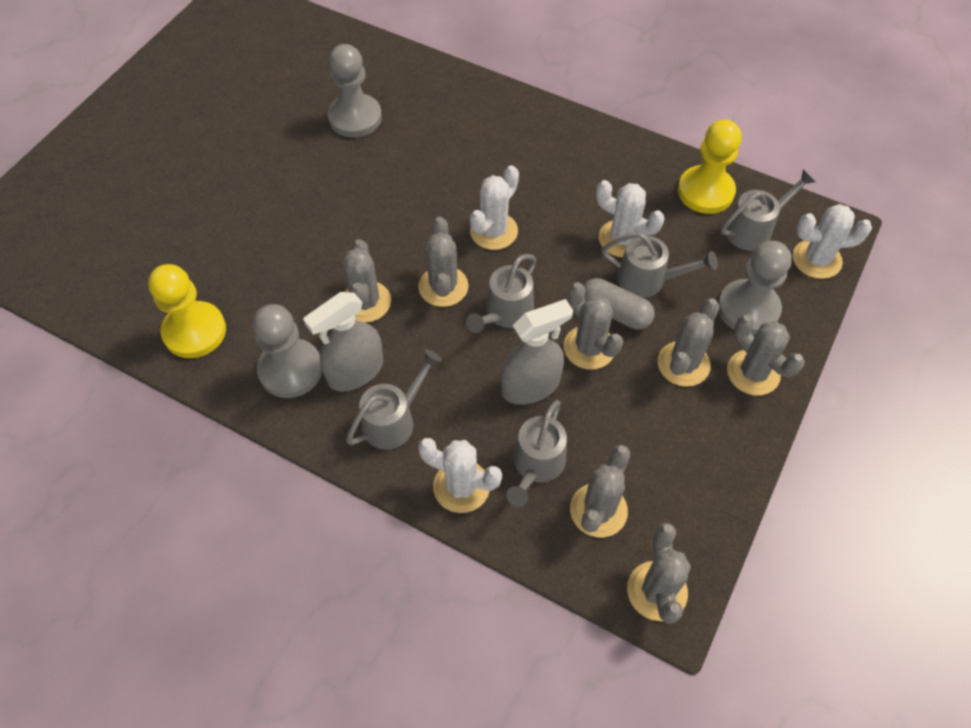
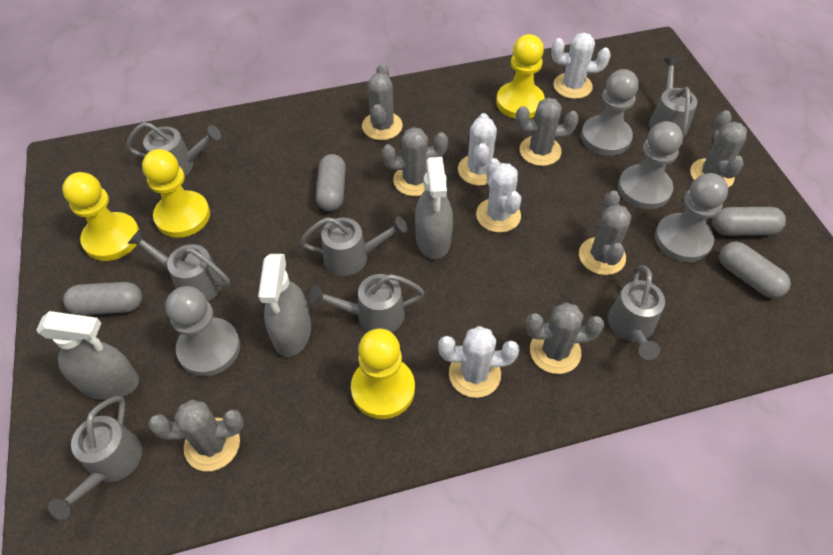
grey capsule: [584,278,655,330] = 1 -> [63,282,142,315] [316,154,346,211] [713,207,786,236] [719,241,791,298] = 4
grey pawn: [252,304,322,398] [328,44,382,137] [718,241,792,335] = 3 -> [165,286,240,376] [581,69,639,156] [618,121,683,209] [655,173,728,262] = 4
grey spray bottle: [303,292,384,392] [501,299,573,405] = 2 -> [36,311,139,400] [258,254,311,357] [415,157,453,259] = 3
grey watering can: [346,349,442,450] [466,254,536,333] [506,400,567,507] [601,232,718,298] [721,170,815,251] = 5 -> [48,396,142,520] [126,122,221,176] [127,230,230,301] [300,216,408,276] [309,274,425,332] [608,265,665,360] [649,58,697,137] = 7
yellow pawn: [148,264,226,358] [678,119,742,214] = 2 -> [62,172,140,261] [142,149,210,238] [351,329,415,419] [496,34,545,119] = 4

